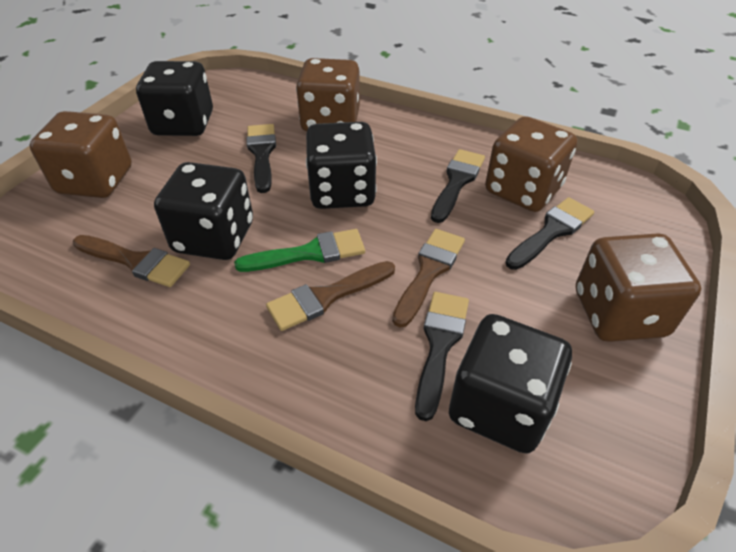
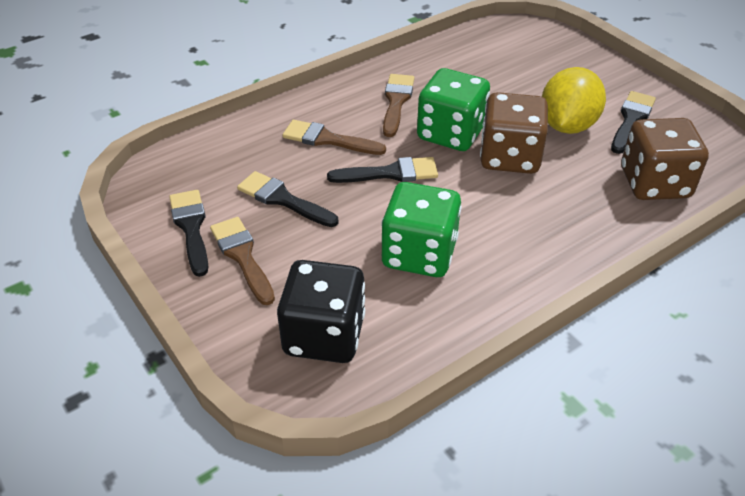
black dice: [136,61,213,136] [154,162,253,260] [306,122,377,209] [449,314,572,454] = 4 -> [277,260,365,363] = 1
brown dice: [30,111,132,198] [296,58,360,131] [485,116,577,212] [576,233,701,342] = 4 -> [480,92,548,174] [621,118,709,200] = 2
green brush: [234,229,365,272] = 1 -> none = 0
green dice: none = 0 -> [381,182,461,277] [417,68,490,151] = 2
yellow lemon: none = 0 -> [542,67,606,134] = 1

